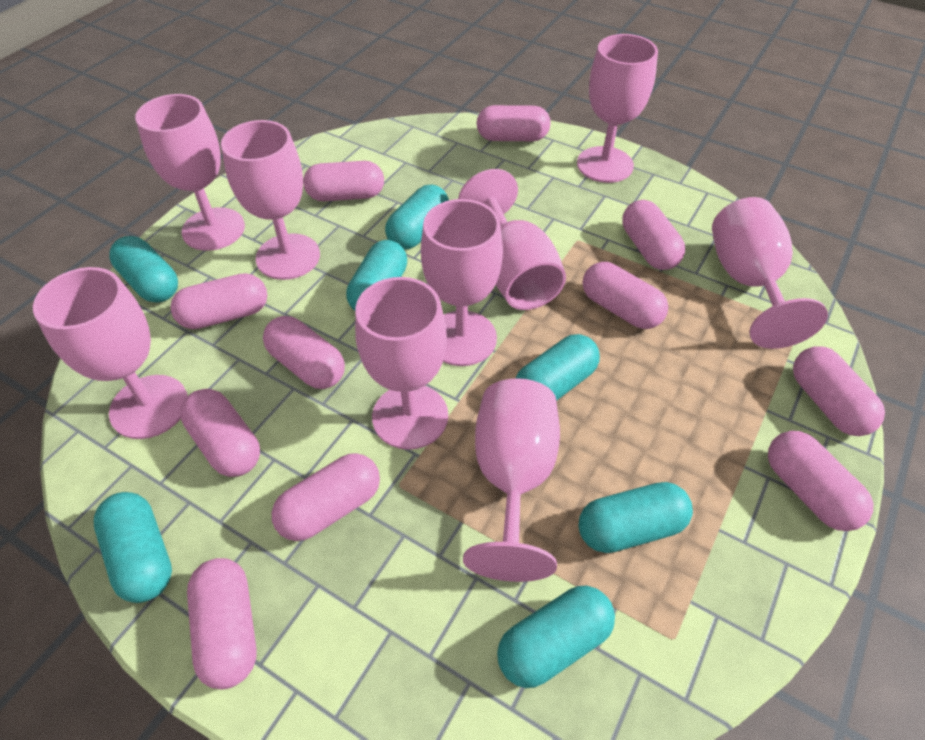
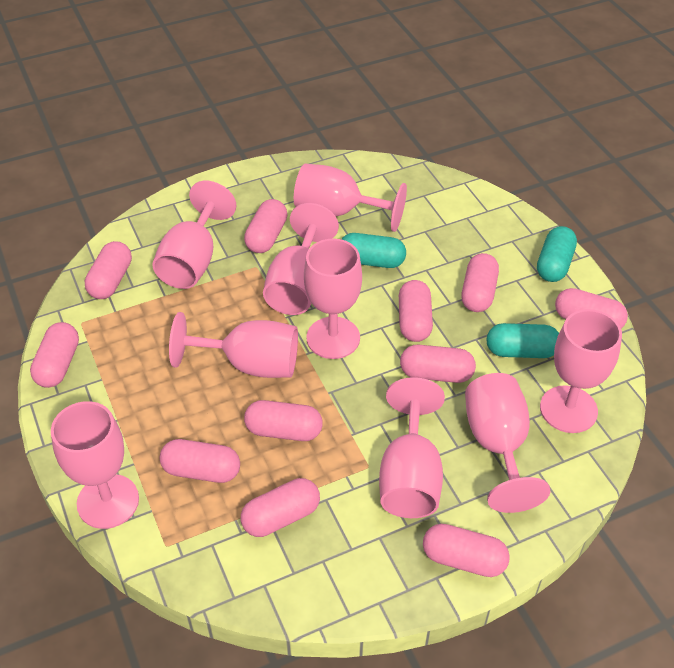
turquoise capsule: [94,492,172,603] [109,236,178,303] [346,240,407,311] [385,184,449,250] [497,586,615,688] [516,334,600,401] [579,482,693,553] = 7 -> [341,233,406,268] [487,323,559,358] [537,226,577,282] = 3

